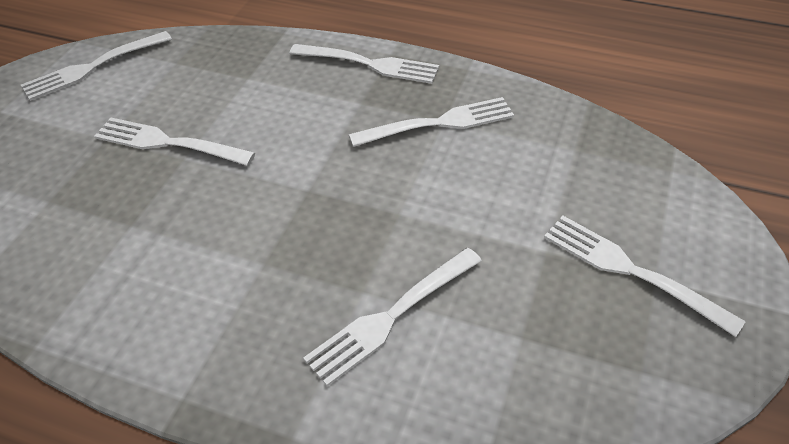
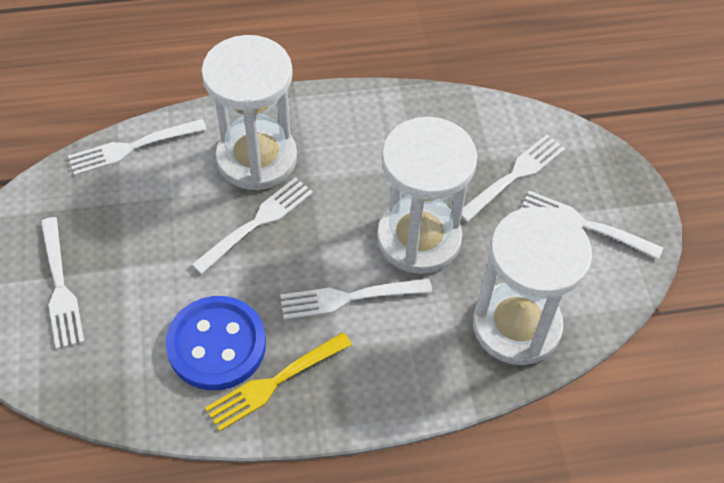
blue button: none = 0 -> [166,296,266,390] = 1
white hourglass: none = 0 -> [201,35,297,190] [377,117,477,274] [473,206,592,365] = 3
yellow fork: none = 0 -> [205,332,352,431] = 1

